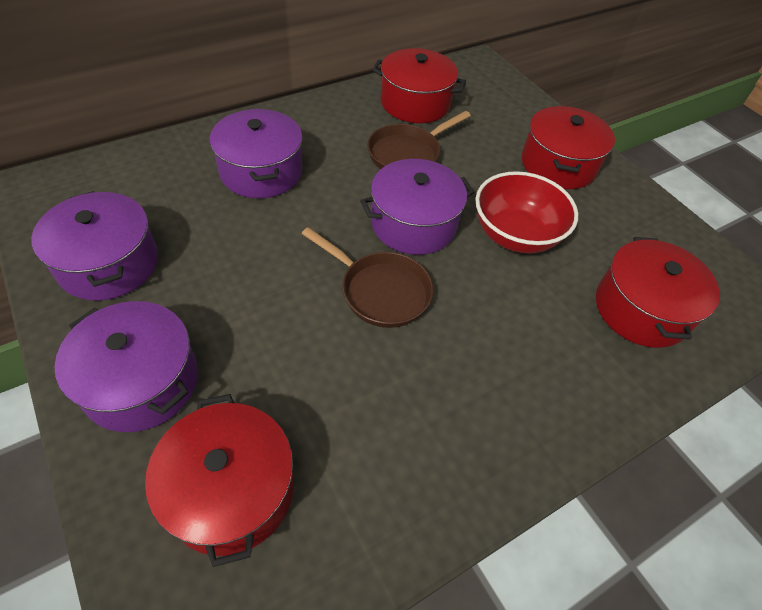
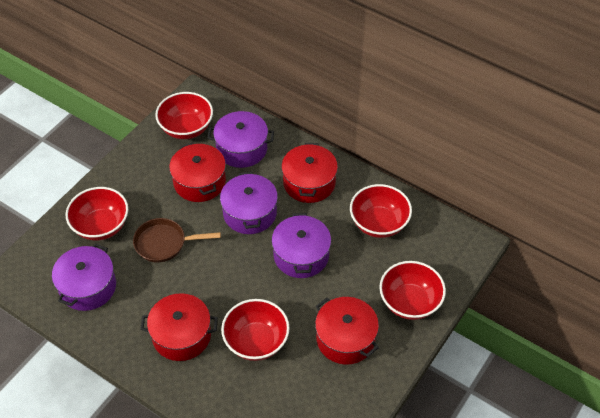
brown pan: [302,227,433,328] [367,111,471,169] = 2 -> [133,218,221,263] = 1
red bowl: [475,171,578,253] = 1 -> [66,187,128,241] [155,92,213,139] [221,299,290,361] [350,184,412,238] [379,261,446,320] = 5

